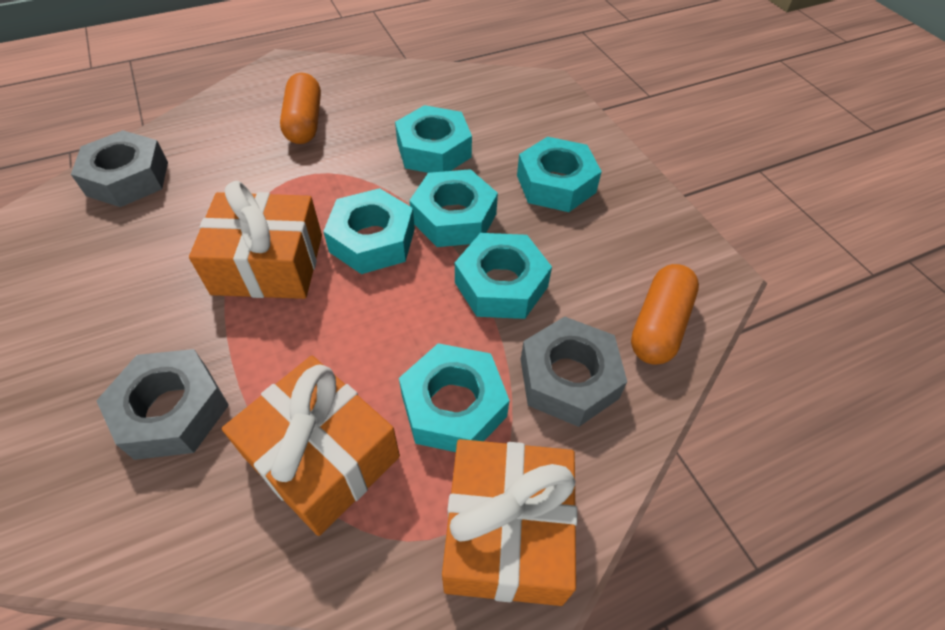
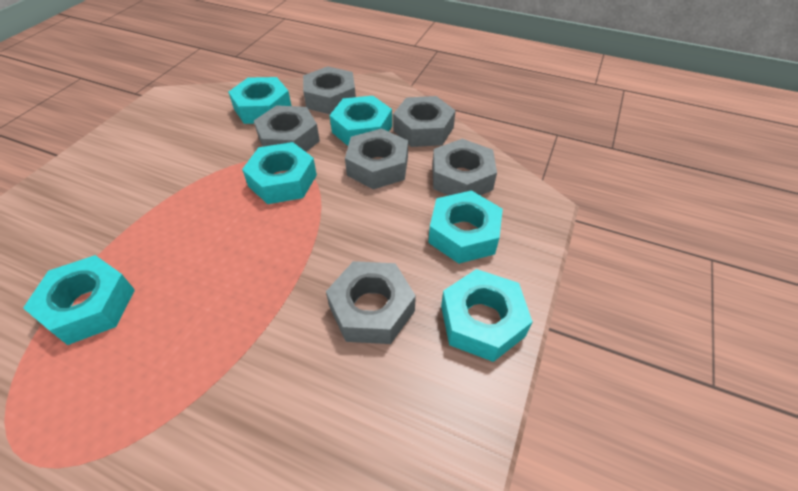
grey nut: [71,130,168,207] [96,349,229,460] [520,316,627,427] = 3 -> [254,105,320,152] [303,66,356,114] [326,261,416,344] [345,128,408,189] [393,96,456,147] [432,139,497,195] = 6
orange capsule: [280,73,321,144] [631,264,699,365] = 2 -> none = 0
orange gift: [189,181,322,299] [222,356,400,536] [442,439,577,606] = 3 -> none = 0

